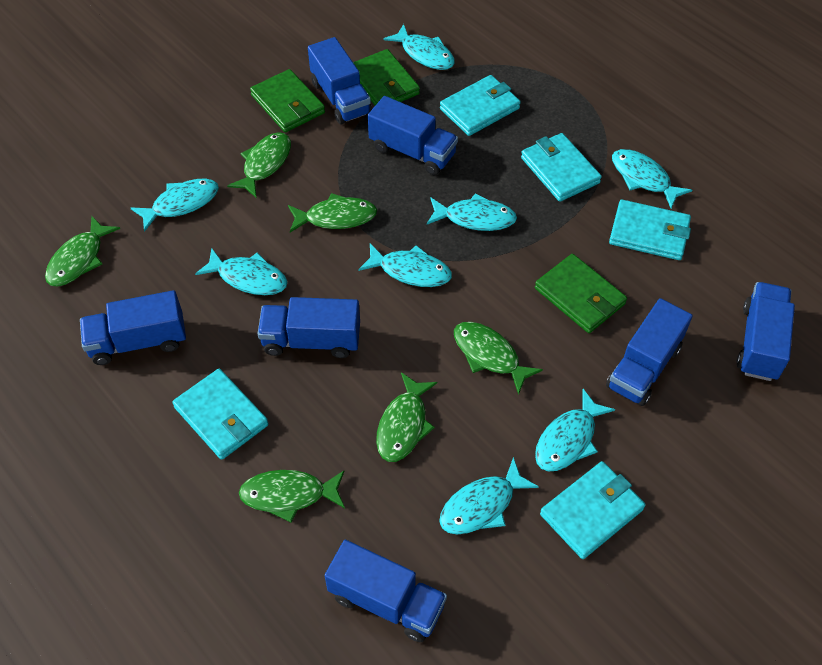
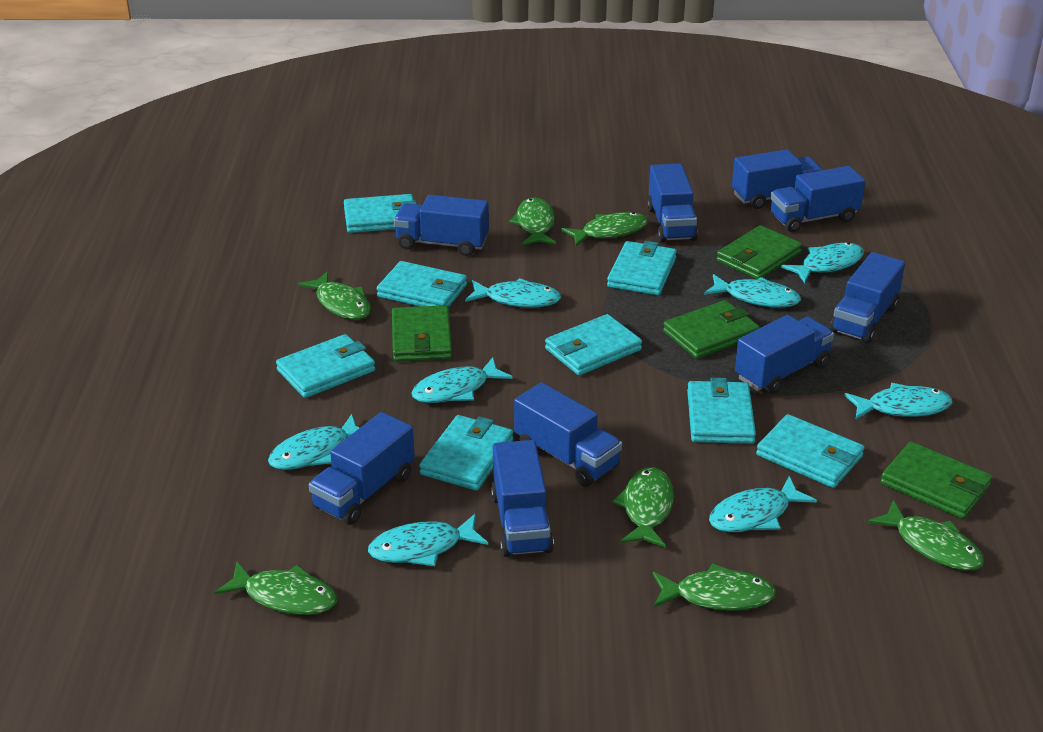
blue truck: [80,290,186,365] [258,297,360,358] [308,37,372,125] [325,540,447,642] [368,96,458,175] [606,298,693,406] [737,282,795,381] = 7 -> [309,412,415,525] [394,195,489,256] [491,440,554,557] [514,382,622,487] [647,164,698,243] [732,149,822,209] [735,315,834,394] [770,166,865,232] [830,252,905,343] = 9
green fish: [45,216,120,286] [227,132,291,197] [239,470,345,522] [288,193,377,232] [376,372,437,462] [454,322,543,395] = 6 -> [215,562,337,615] [298,271,371,320] [509,197,556,245] [561,212,648,246] [612,467,674,548] [653,563,776,611] [868,500,984,570] = 7
green wallet: [250,69,325,132] [353,49,420,105] [535,254,627,333] = 3 -> [392,305,452,362] [663,300,760,359] [717,225,802,279] [880,442,992,519] = 4
turquoise wallet: [172,369,269,460] [440,75,521,136] [521,133,602,202] [540,461,645,559] [609,199,691,260] = 5 -> [276,334,375,398] [344,194,417,233] [377,261,467,307] [419,415,513,491] [545,314,642,375] [607,241,677,295] [687,378,756,444] [756,414,864,488] = 8

